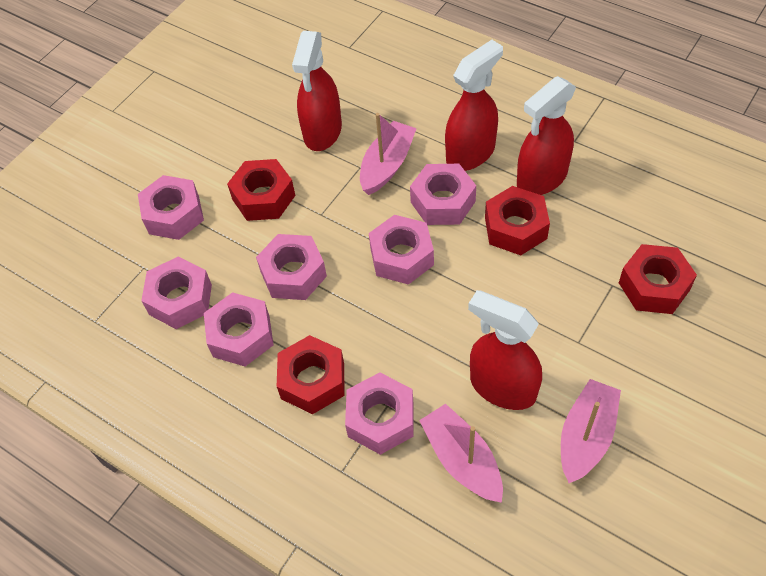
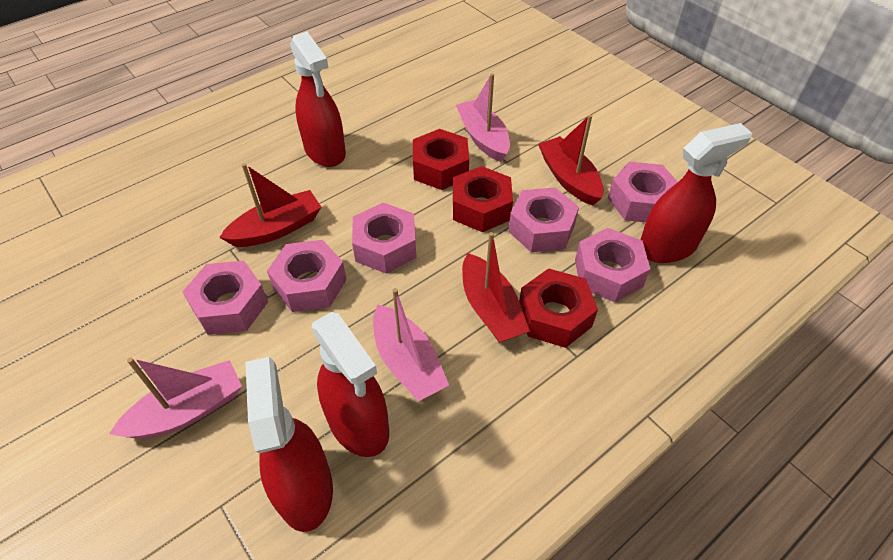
pink nut: [138,175,204,240] [141,256,212,329] [204,292,274,366] [256,234,327,300] [345,372,413,455] [369,215,434,285] [410,164,476,225] = 7 -> [183,261,268,335] [267,240,347,312] [352,203,417,274] [508,187,579,252] [575,228,650,302] [608,161,678,223] = 6
red boat: none = 0 -> [219,163,321,247] [462,232,530,343] [538,115,604,206] = 3
red nut: [227,159,295,221] [277,335,345,414] [485,186,550,255] [619,244,697,314] = 4 -> [413,129,469,190] [453,166,513,232] [519,268,598,348] = 3

